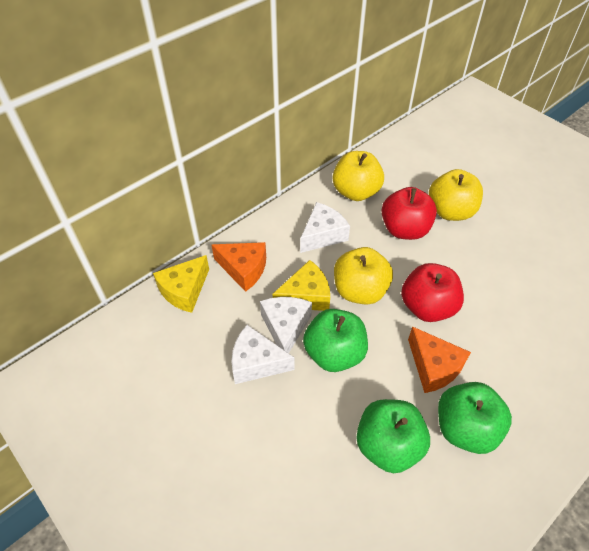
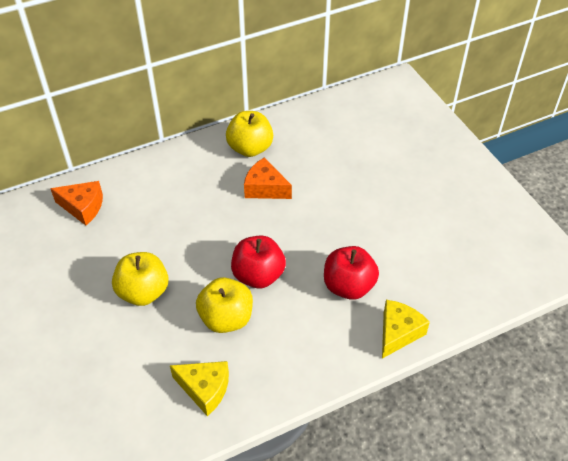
green apple: [303,309,368,372] [356,399,430,473] [438,382,512,454] = 3 -> none = 0
white cheese: [231,325,295,384] [260,297,312,353] [300,202,350,253] = 3 -> none = 0

